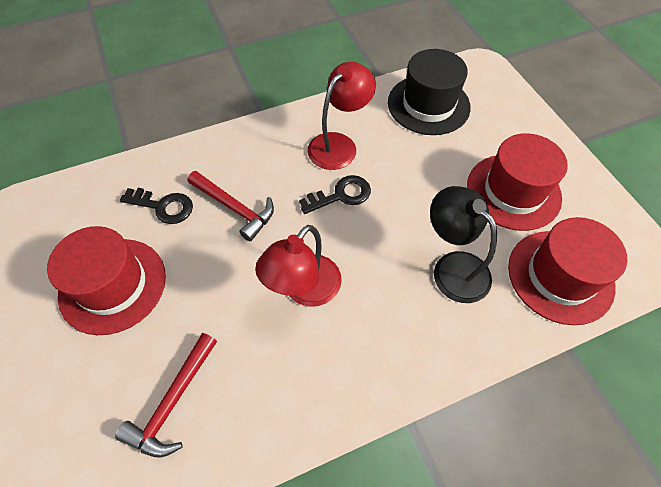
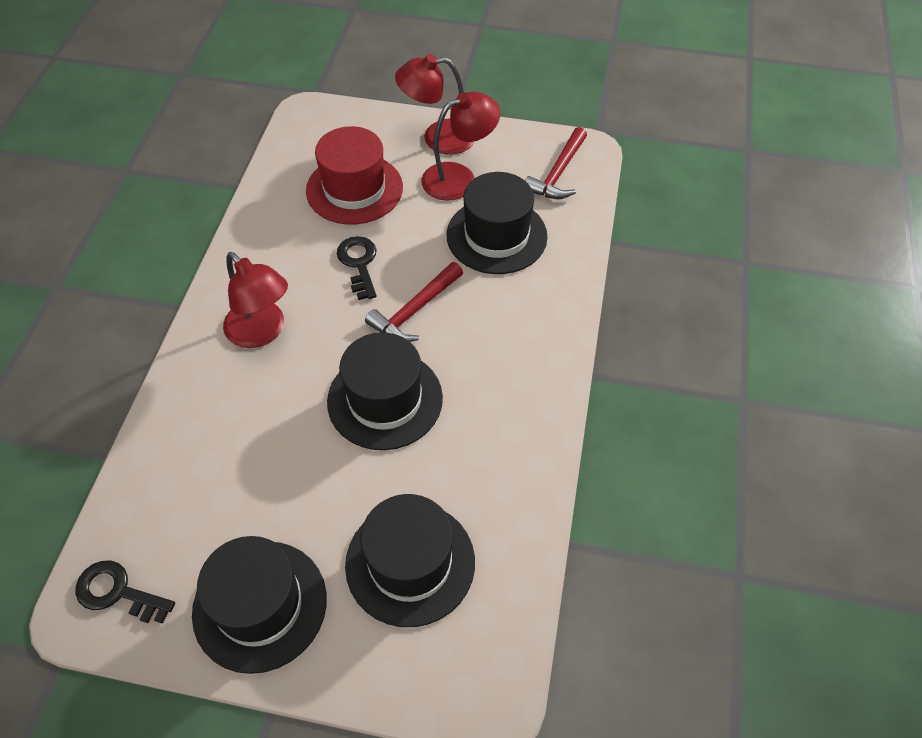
black hat: [388,49,471,135] = 1 -> [192,536,327,674] [327,332,443,450] [345,494,475,627] [447,172,548,274] = 4
black lamp: [430,186,497,303] = 1 -> none = 0
red hat: [47,226,166,335] [467,133,568,231] [508,217,627,325] = 3 -> [306,126,403,225] = 1
red lamp: [255,225,342,307] [308,62,376,170] = 2 -> [223,252,288,348] [395,54,474,155] [421,91,500,201] = 3

